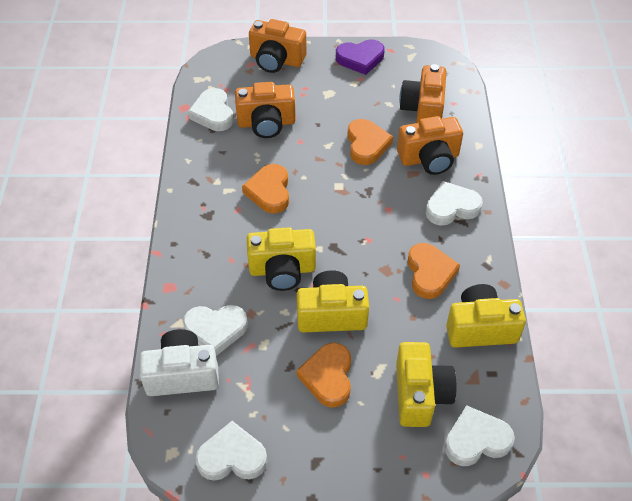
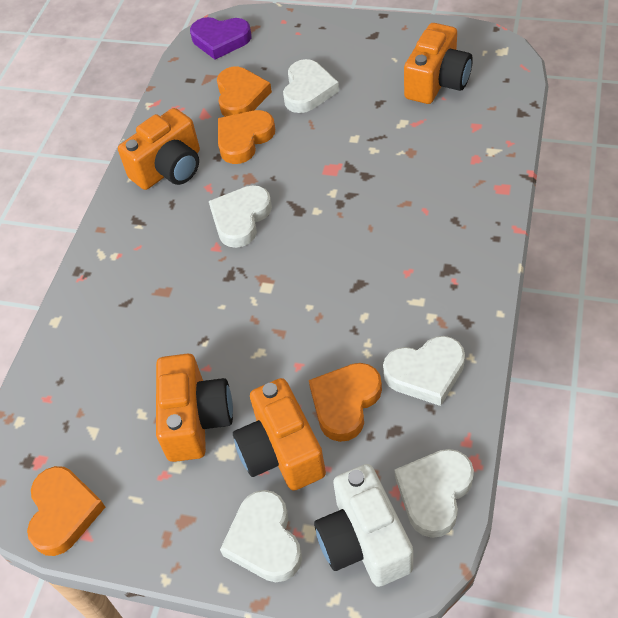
yellow camera: [247,227,316,291] [297,270,369,333] [396,342,457,427] [446,284,526,348] = 4 -> none = 0

